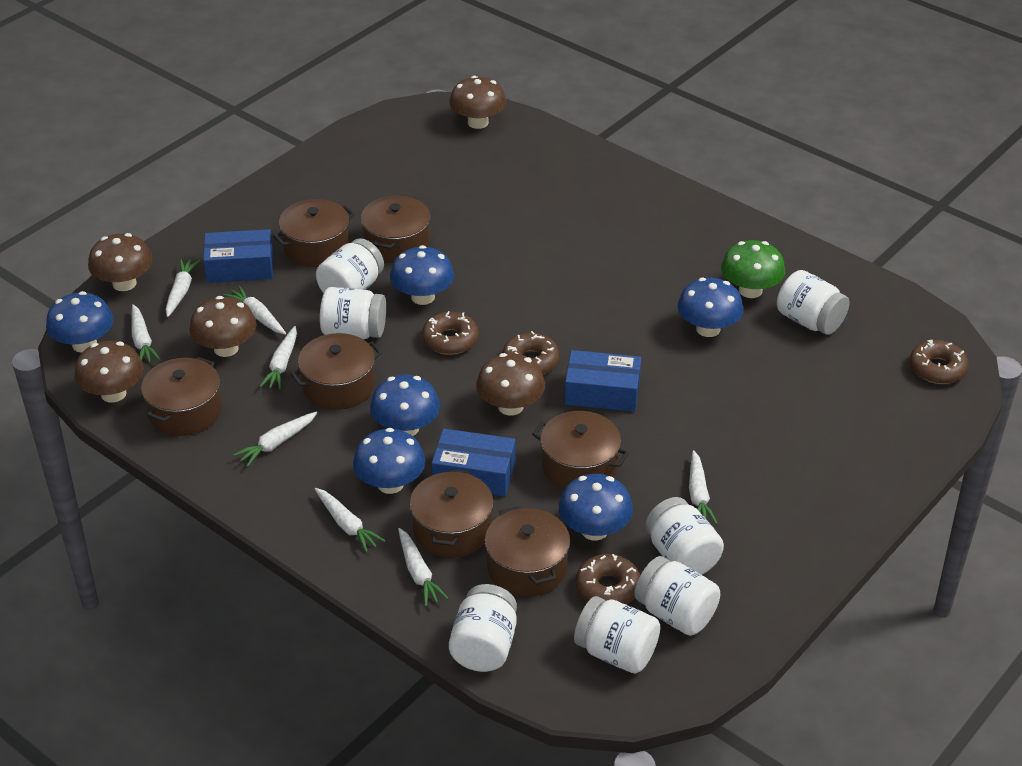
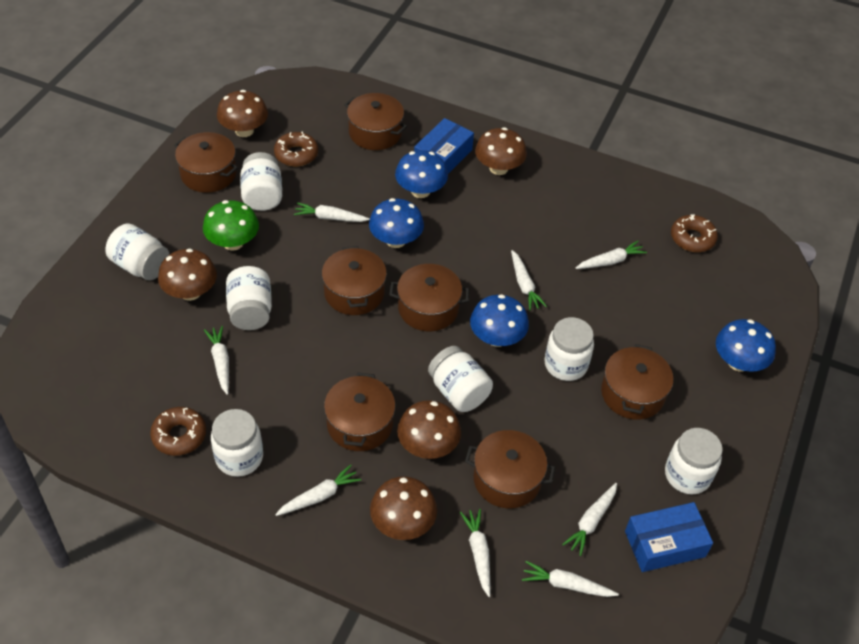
blue box: [203,229,273,283] [432,429,515,497] [565,350,641,412] = 3 -> [414,118,474,174] [625,502,713,572] = 2
blue mushroom: [46,291,113,353] [353,428,425,494] [370,374,440,436] [390,245,454,305] [559,474,633,541] [678,278,743,337] = 6 -> [369,198,424,248] [395,150,448,198] [470,294,529,347] [716,319,776,372] = 4
brown donut: [422,311,479,355] [502,331,560,374] [576,554,640,605] [910,340,969,384] = 4 -> [150,407,206,456] [274,131,318,167] [671,215,718,252] = 3

